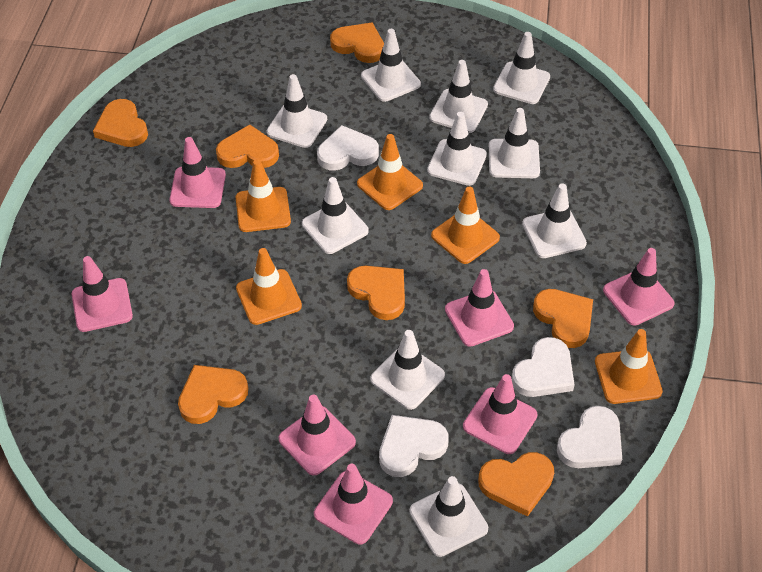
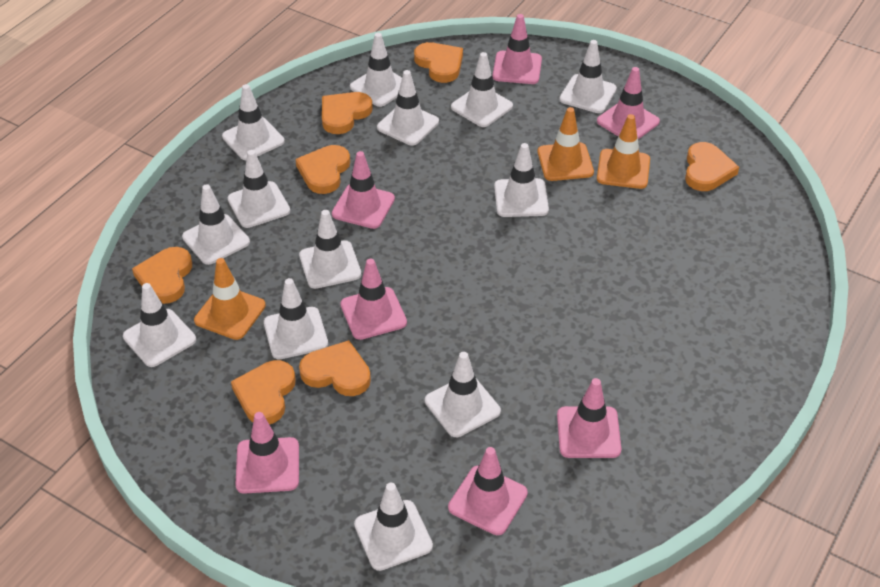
orange traffic cone: [236,159,291,232] [236,248,302,325] [357,134,423,210] [431,186,500,264] [595,329,663,404] = 5 -> [194,258,266,340] [538,107,594,181] [597,114,650,189] = 3
white heart: [317,125,379,170] [379,415,449,477] [512,337,575,397] [557,406,622,468] = 4 -> none = 0
white traffic cone: [267,74,327,148] [302,177,369,254] [361,29,421,102] [370,330,445,410] [409,476,488,557] [427,112,487,186] [429,60,488,133] [489,108,540,178] [493,32,550,104] [522,183,587,258] = 10 -> [123,283,196,367] [182,184,250,265] [222,84,285,160] [227,150,290,228] [264,278,328,359] [299,210,361,289] [350,33,402,107] [354,483,433,571] [377,70,439,146] [425,352,501,437] [451,52,513,127] [494,143,549,217] [559,40,617,113] = 13

